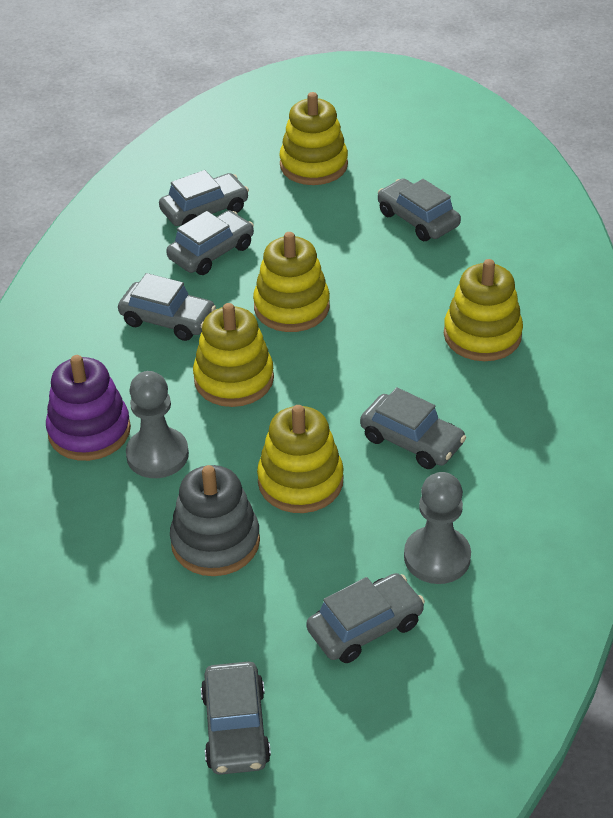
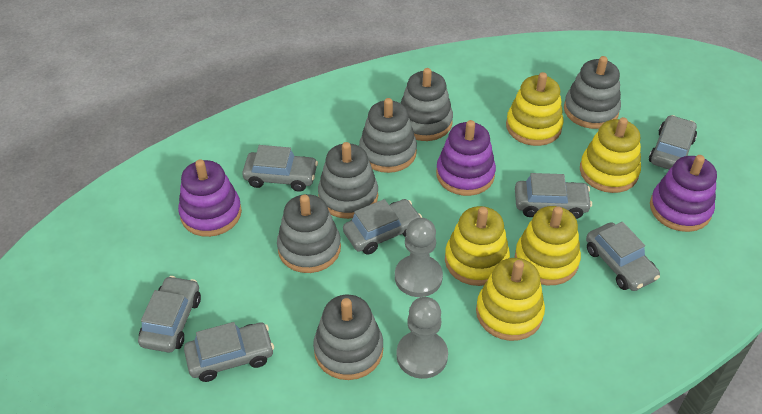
grey stacking toy: [170,465,260,576] = 1 -> [277,194,341,273] [313,295,383,380] [318,142,378,219] [359,98,417,173] [401,68,453,141] [564,56,621,129] = 6
purple stacking toy: [46,355,131,461] = 1 -> [178,159,242,237] [436,120,496,196] [650,155,717,232] = 3

